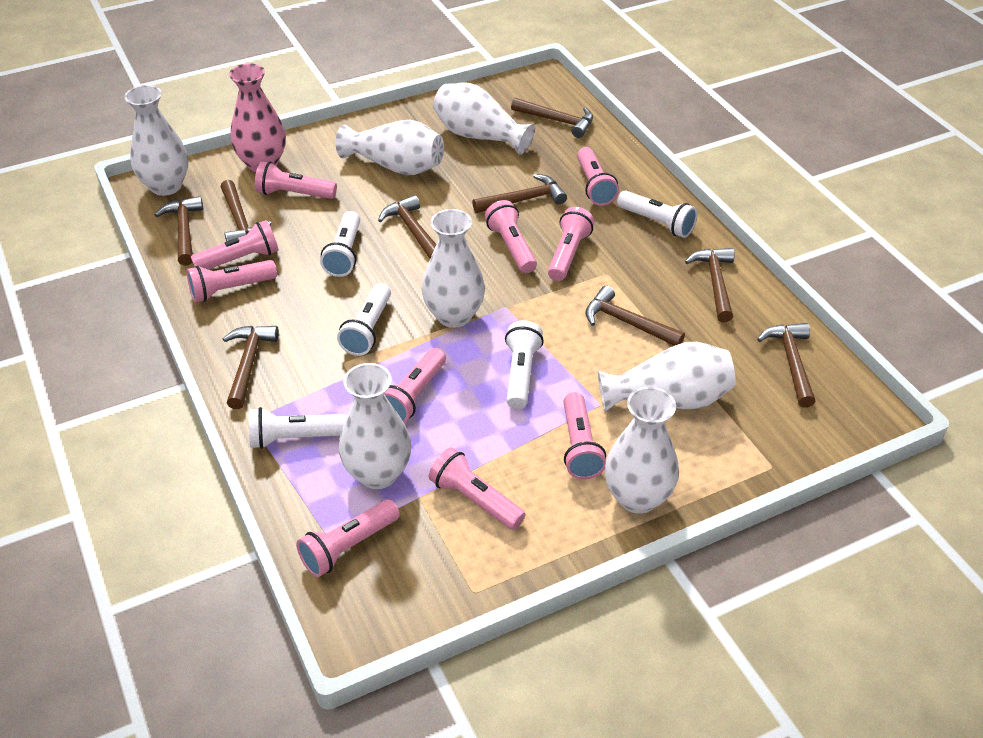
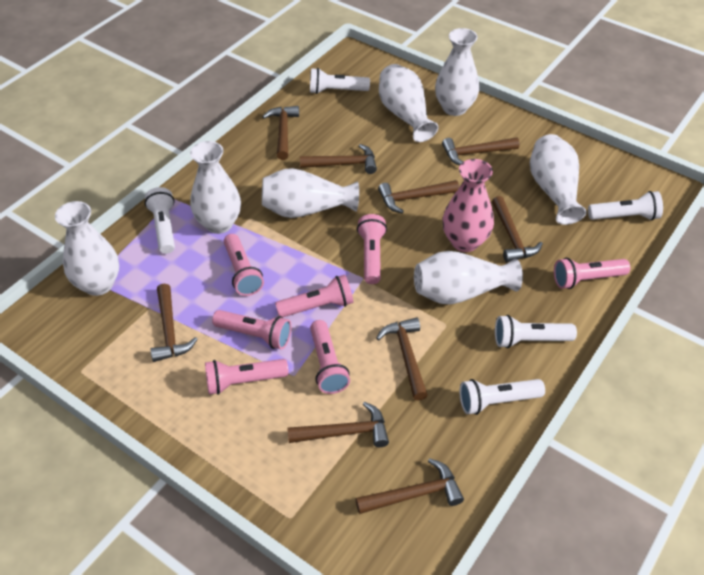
pink flashlight: [187,260,277,302] [191,220,278,269] [255,161,337,199] [296,499,400,577] [384,348,446,423] [429,447,526,530] [485,200,537,273] [548,207,594,281] [563,392,606,479] [577,147,619,206] = 10 -> [205,359,289,395] [212,310,291,350] [224,234,264,296] [275,275,353,317] [310,320,350,394] [357,214,387,284] [554,258,630,289] = 7

